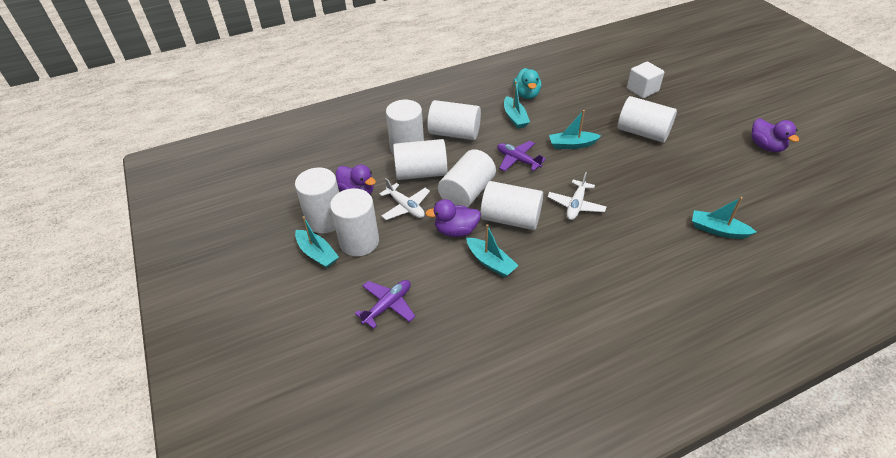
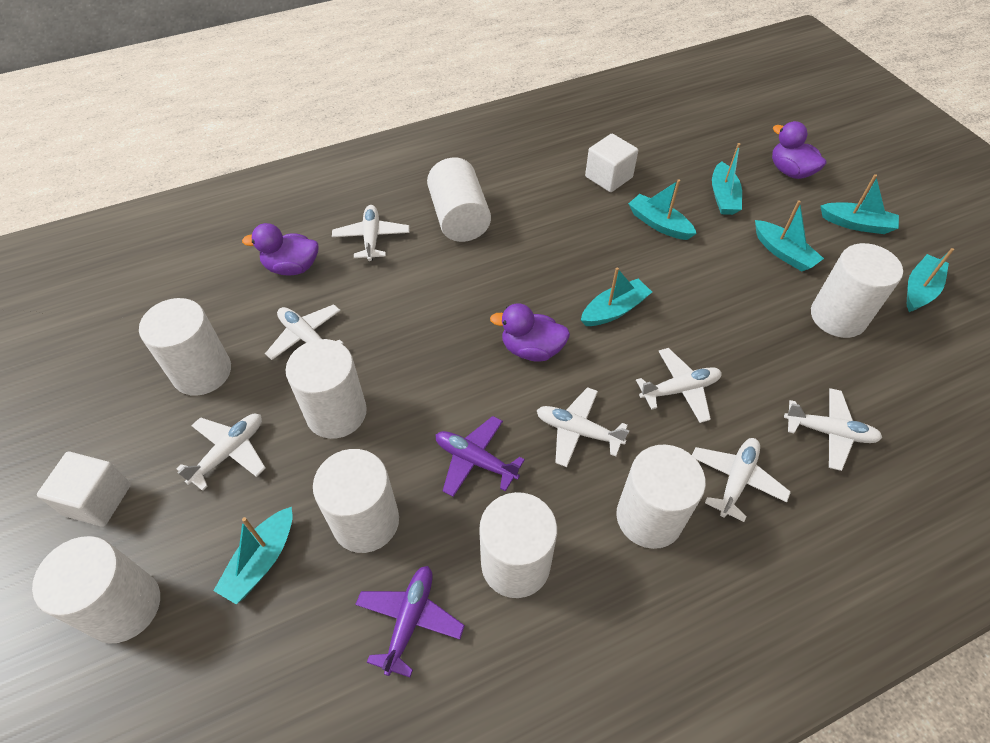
turquoise boat: [295,216,339,268] [466,224,518,277] [504,81,530,129] [549,110,601,149] [692,197,757,239] = 5 -> [213,507,292,604] [581,268,652,326] [628,180,697,240] [712,143,742,215] [755,200,824,271] [820,174,899,234] [907,248,954,312] = 7
turquoise duck: [513,68,541,99] = 1 -> none = 0
white cube: [627,61,664,98] = 1 -> [37,451,131,527] [585,134,638,192] = 2
white plane: [379,178,430,220] [547,172,606,220] = 2 -> [176,414,265,491] [265,304,344,360] [332,205,409,261] [537,387,629,467] [636,348,722,423] [692,438,791,522] [784,388,882,471] = 7

